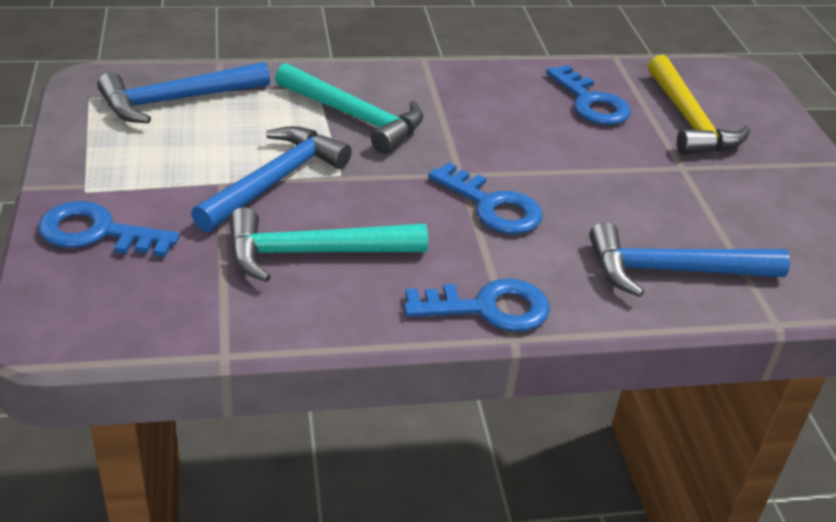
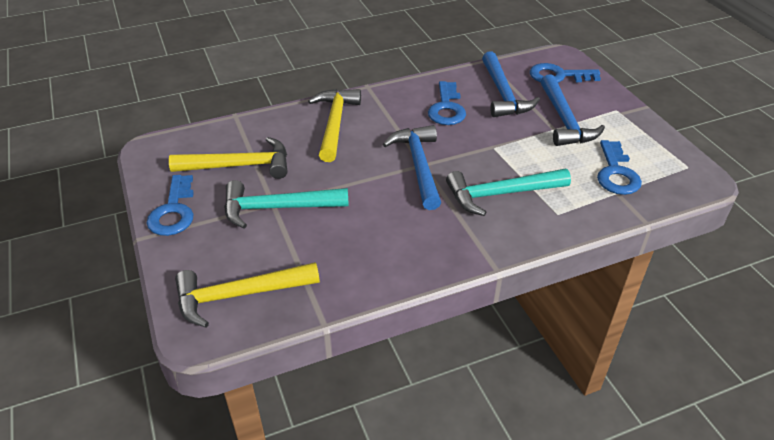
yellow hammer: [648,55,750,155] = 1 -> [169,137,287,179] [175,262,320,328] [308,89,361,162] = 3

